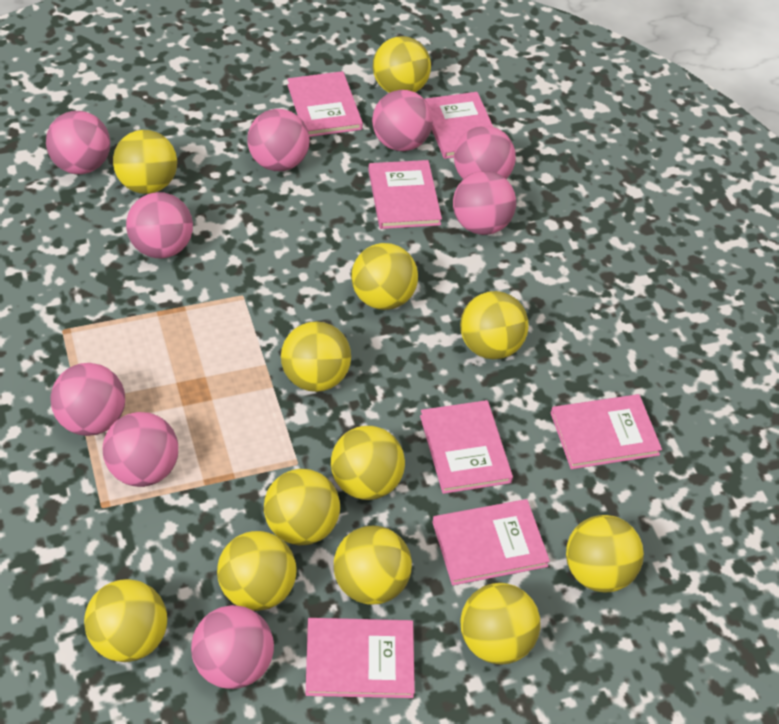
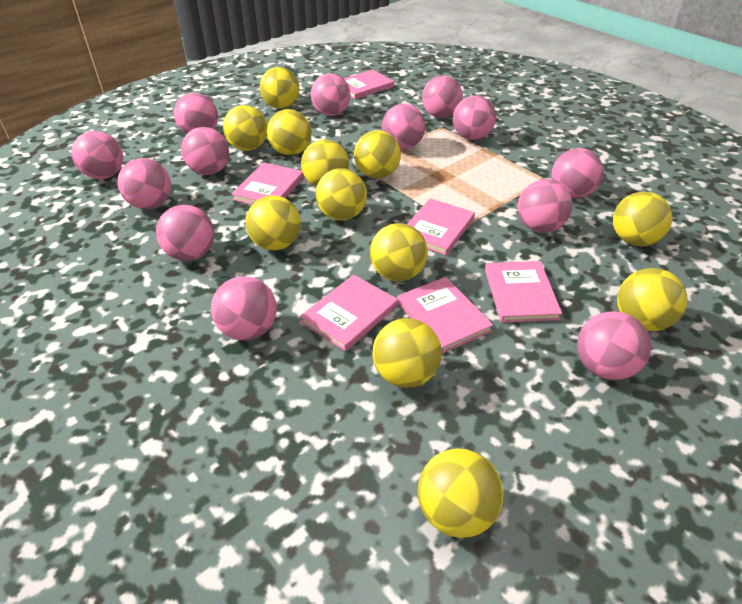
pink ball: [46,111,110,174] [50,363,125,436] [103,412,178,487] [126,192,193,259] [191,605,274,689] [247,109,310,171] [372,90,433,151] [453,171,516,235] [454,126,516,179] = 9 -> [72,131,123,179] [118,158,171,209] [156,205,214,261] [174,93,218,134] [181,127,229,175] [211,276,277,341] [311,73,351,116] [382,104,426,149] [422,75,463,118] [453,96,496,140] [517,179,572,233] [551,148,604,198] [577,311,651,380] = 13
pink book: [287,71,363,137] [306,618,415,698] [368,160,442,229] [420,400,513,494] [425,92,493,159] [432,499,550,586] [551,394,662,469] = 7 -> [232,162,304,205] [300,274,398,351] [343,69,394,99] [397,277,493,353] [407,198,475,255] [485,261,562,323] = 6

